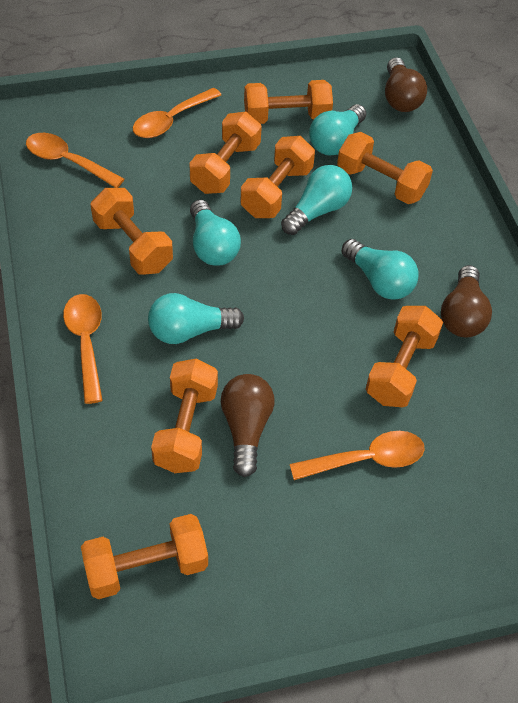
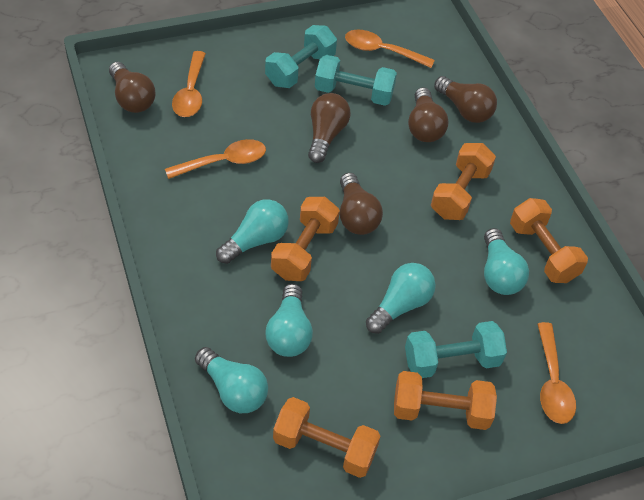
brown light bulb: [221,374,275,477] [385,57,427,112] [441,265,492,338] = 3 -> [109,62,156,113] [308,93,351,163] [340,173,383,235] [408,87,448,142] [434,76,497,123] = 5
orange dumbbell: [81,514,208,599] [90,188,173,275] [151,359,218,473] [189,112,262,194] [240,136,315,218] [244,80,333,124] [337,132,433,204] [366,306,443,407] = 8 -> [271,197,340,281] [273,397,380,478] [394,371,497,430] [431,143,496,220] [510,198,588,283] = 5
turquoise dumbbell: none = 0 -> [265,25,337,88] [315,55,397,106] [405,321,507,378] = 3

